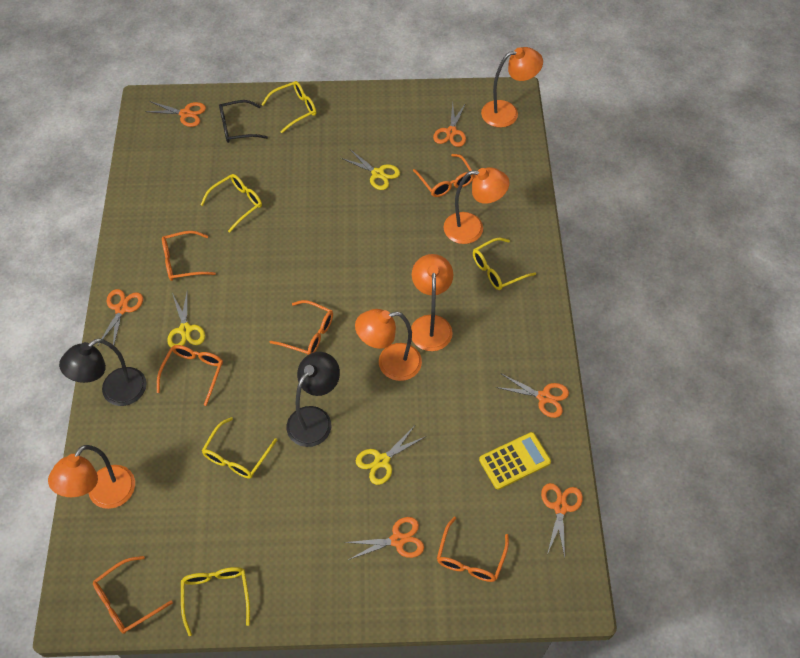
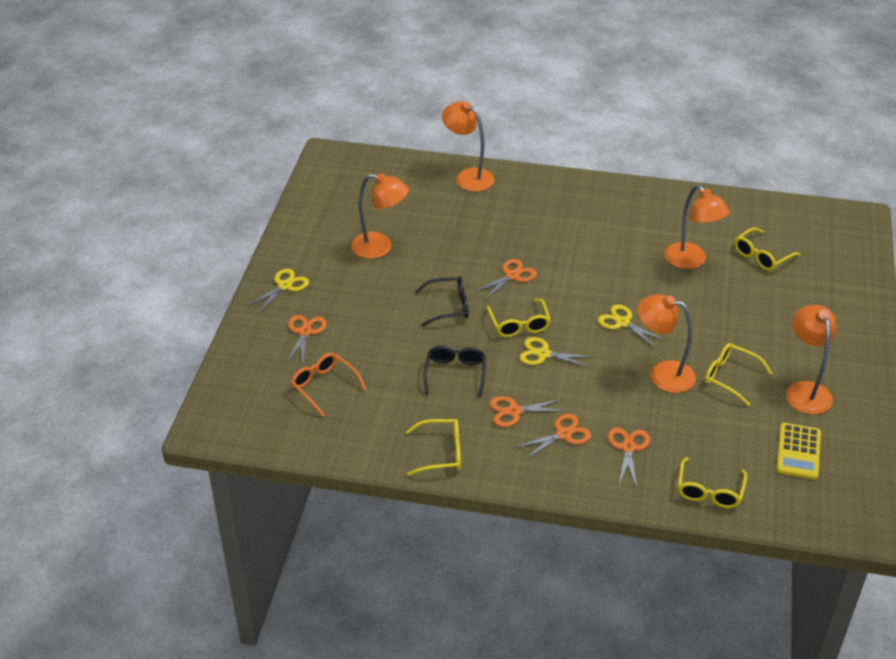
black glasses: [219,100,268,143] = 1 -> [415,276,469,327] [424,346,486,398] = 2
black lamp: [59,338,147,406] [287,352,340,447] = 2 -> none = 0
orange glasses: [93,556,173,634] [157,345,223,406] [162,231,216,281] [270,300,333,355] [413,154,475,197] [437,516,509,582] = 6 -> [291,353,367,417] = 1
orange scissors: [98,289,143,345] [145,101,206,127] [344,517,424,560] [433,103,466,147] [495,374,569,418] [541,483,583,558] = 6 -> [286,315,327,364] [474,259,537,300] [490,396,567,427] [516,414,591,459] [608,428,650,488] = 5

